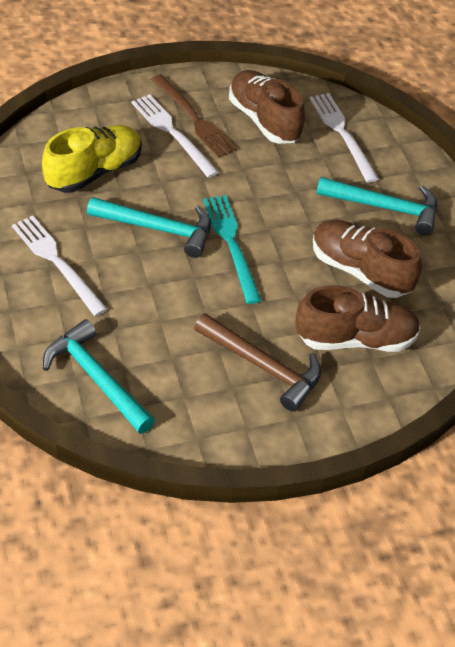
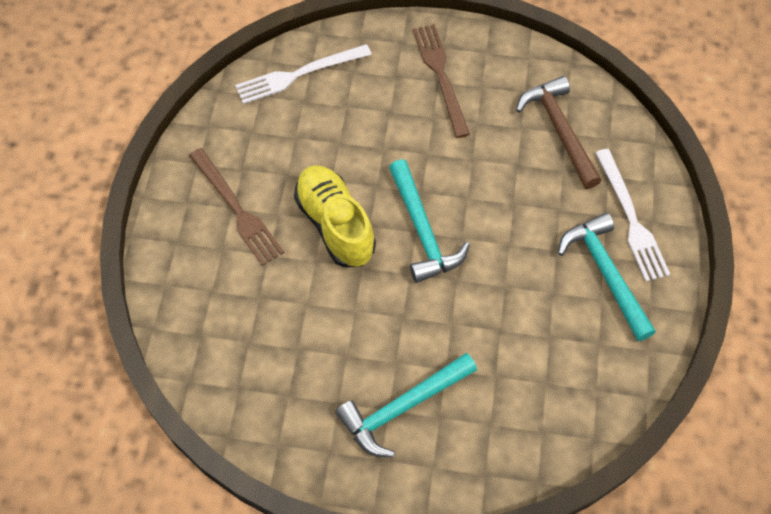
brown fork: [151,74,237,158] = 1 -> [189,148,284,266] [413,24,470,138] = 2
brown shoe: [229,70,305,144] [295,285,421,352] [313,220,422,298] = 3 -> none = 0
turquoise fork: [203,195,262,304] = 1 -> none = 0
white fork: [12,215,108,316] [131,94,219,178] [309,93,379,183] = 3 -> [235,44,372,104] [595,149,670,281] = 2

